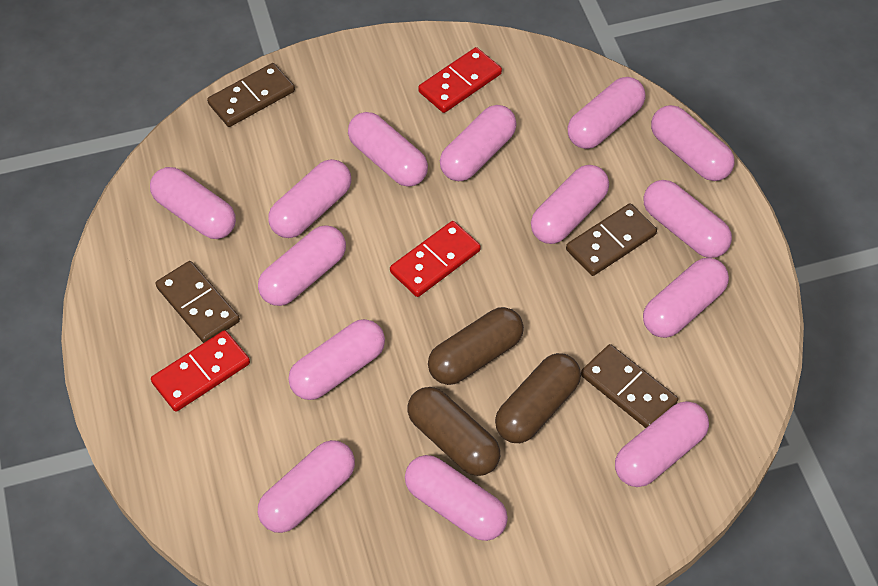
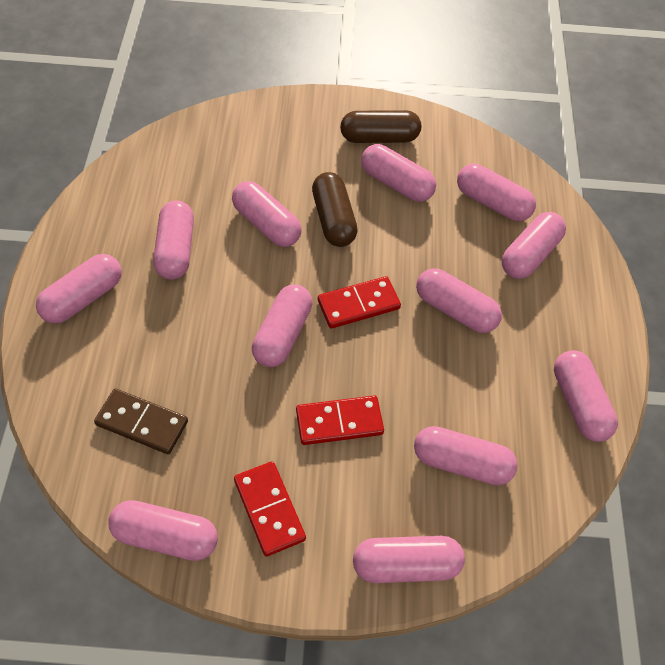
brown capsule: [407,387,500,476] [428,307,524,385] [495,353,581,443] = 3 -> [312,172,358,247] [340,110,421,143] = 2
brown domino: [155,261,240,343] [207,63,295,127] [566,203,657,276] [581,344,678,428] = 4 -> [94,388,188,454] = 1
pink capsule: [150,167,236,239] [258,225,346,306] [258,440,355,533] [268,159,351,238] [289,319,385,400] [348,112,428,187] [405,455,508,541] [440,105,517,181] [531,165,609,244] [567,77,645,149] [615,401,709,487] [643,258,729,338] [644,180,732,258] [651,105,735,181] = 14 -> [36,254,122,324] [108,500,218,561] [153,200,194,280] [232,181,302,247] [252,284,312,367] [353,536,465,583] [361,144,436,202] [414,426,518,485] [416,268,502,333] [457,164,536,221] [502,212,566,279] [554,350,618,442] = 12

